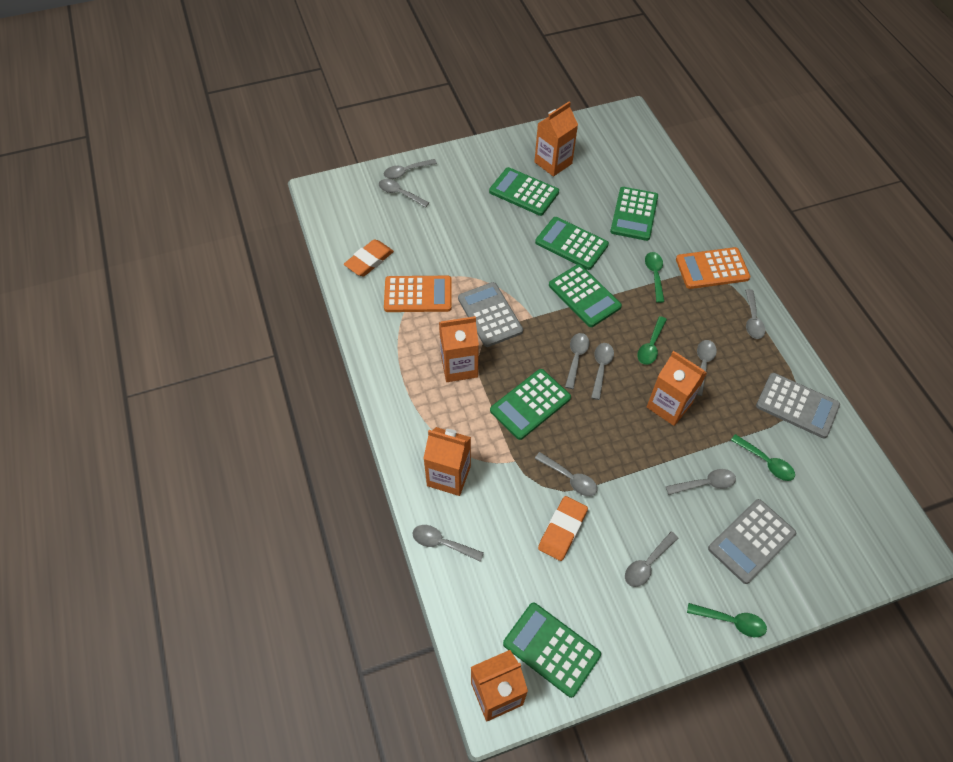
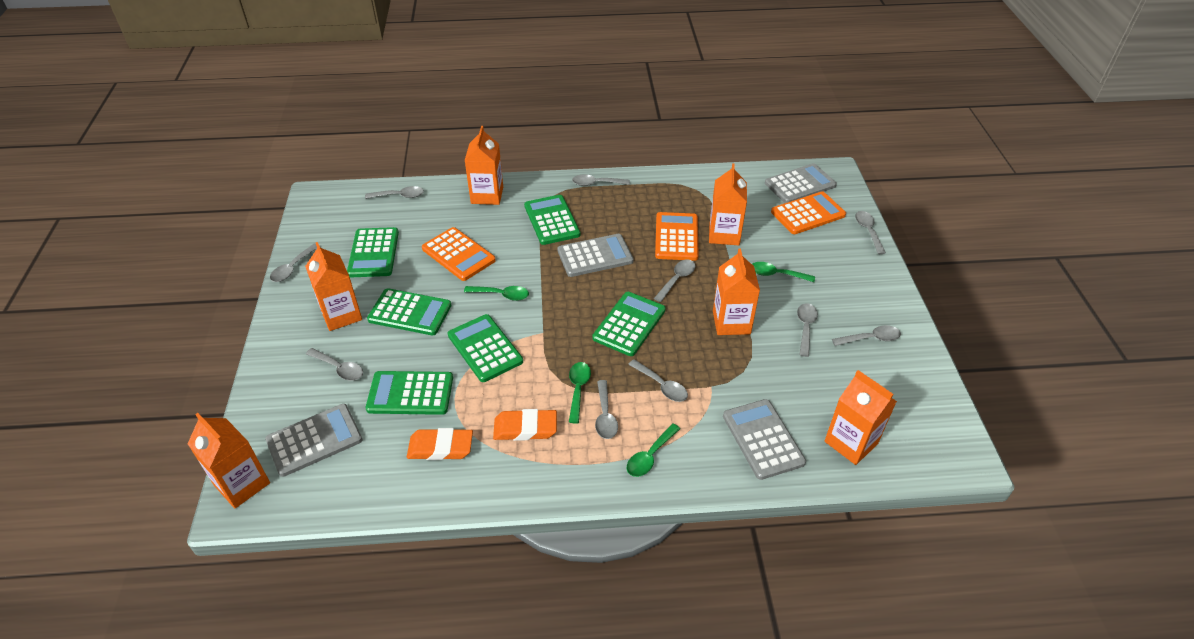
grey calculator: [458,282,523,347] [708,499,796,584] [756,373,840,438] = 3 -> [265,404,363,477] [557,234,634,277] [723,399,806,480] [765,163,837,203] = 4
orange calculator: [384,276,452,312] [676,247,750,289] = 2 -> [422,227,496,281] [655,212,699,261] [771,191,846,234] = 3
orange carton: [423,427,471,496] [439,316,479,382] [471,650,528,721] [534,101,578,177] [647,351,707,426] = 5 -> [188,413,270,508] [305,242,362,331] [465,126,503,205] [709,163,747,245] [713,248,760,335] [825,370,897,465] = 6

